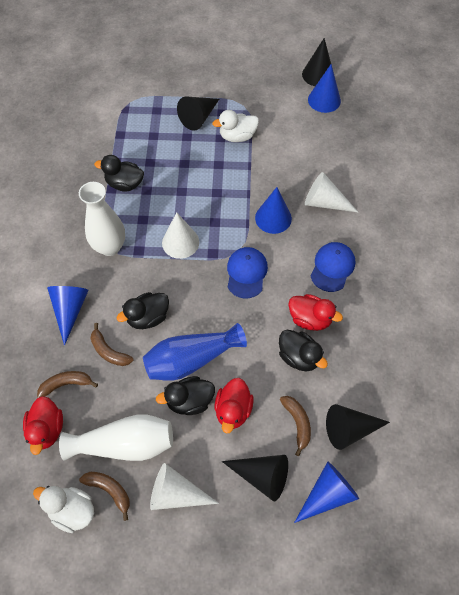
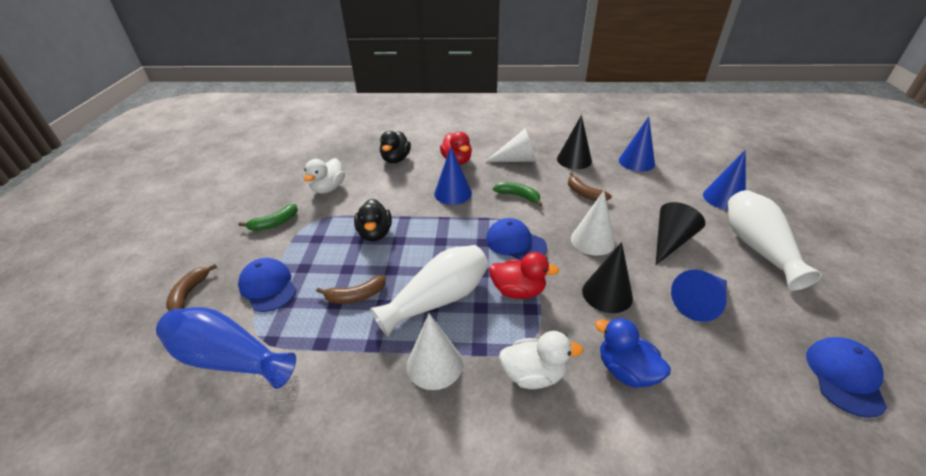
black cone: [177,96,219,131] [222,455,288,501] [302,38,331,86] [326,404,390,450] = 4 -> [557,115,592,169] [582,242,633,313] [656,202,705,265] = 3
black duck: [94,155,144,192] [116,292,169,329] [156,376,215,415] [279,330,328,372] = 4 -> [354,199,392,241] [380,131,411,163] = 2
blue cap: [227,247,268,298] [311,242,355,292] = 2 -> [238,258,297,312] [486,218,547,260] [806,337,887,418] = 3
blue duck: none = 0 -> [595,318,671,388] = 1
brown banana: [37,371,98,398] [79,472,130,521] [90,323,133,366] [280,396,311,456] = 4 -> [166,264,217,311] [316,275,386,304] [568,173,612,201] = 3
green banana: none = 0 -> [239,204,298,231] [493,182,543,206] = 2
red duck: [23,396,63,455] [215,378,254,433] [288,294,343,331] = 3 -> [440,132,472,165] [489,252,559,299] = 2

